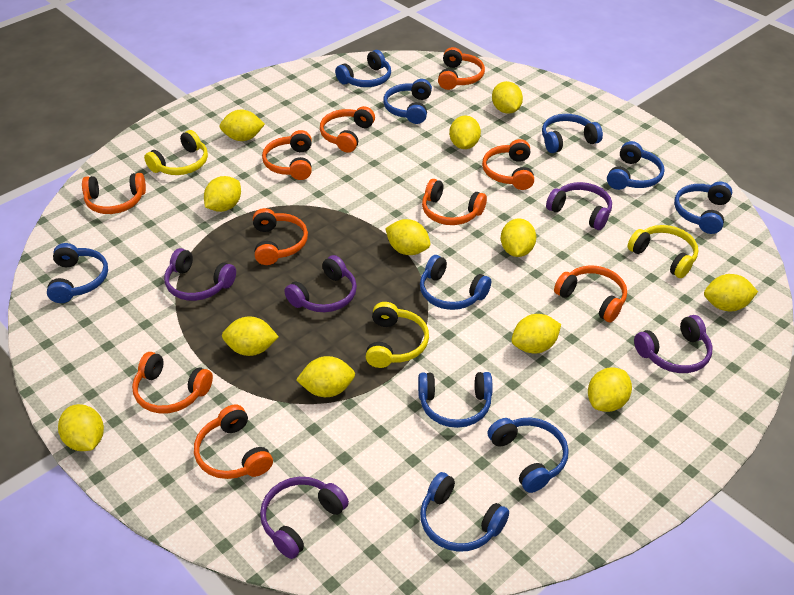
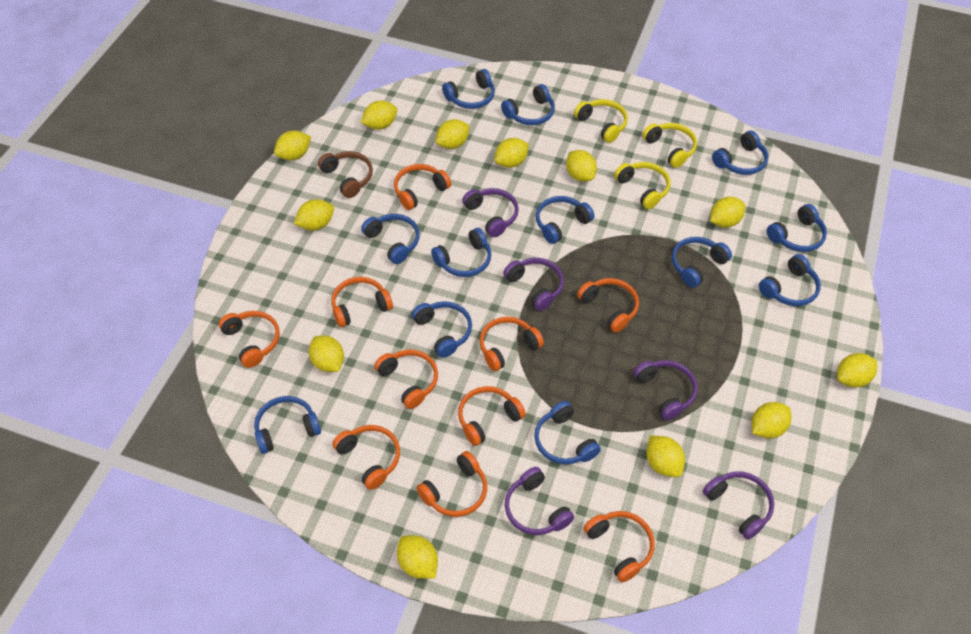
blue headphones: [47,243,108,303] [335,50,391,87] [383,79,432,124] [418,372,493,428] [420,255,491,310] [420,472,509,552] [487,418,569,493] [542,114,603,153] [607,141,665,190] [674,182,732,234] = 10 -> [254,396,321,454] [361,214,420,264] [412,301,472,358] [431,228,491,277] [442,69,495,109] [501,84,555,125] [534,401,601,464] [536,196,594,244] [672,237,732,288] [712,131,768,175] [759,254,821,306] [767,204,827,252] = 12
brown headphones: none = 0 -> [318,151,373,198] = 1

